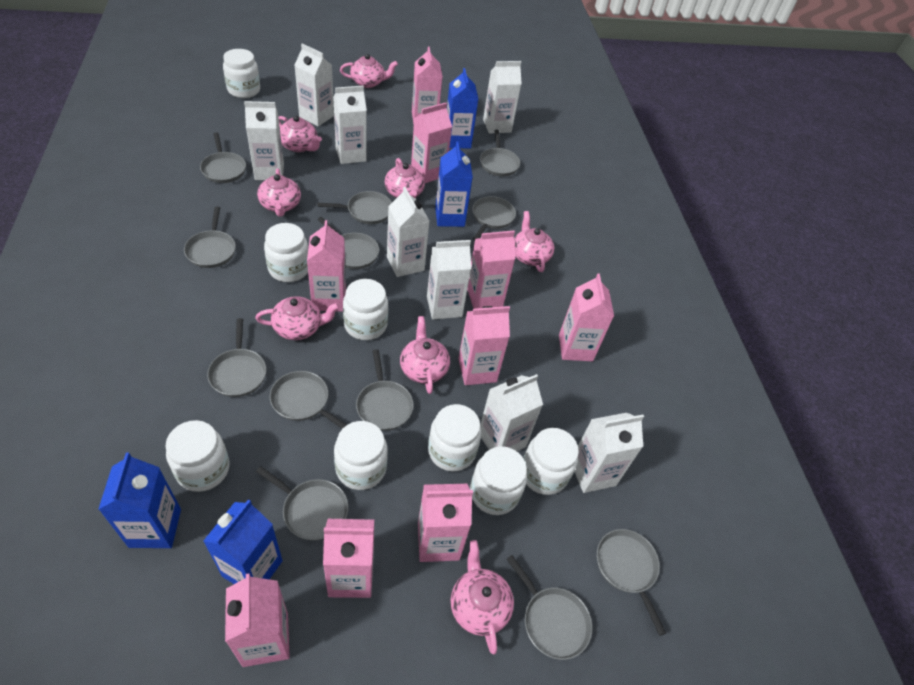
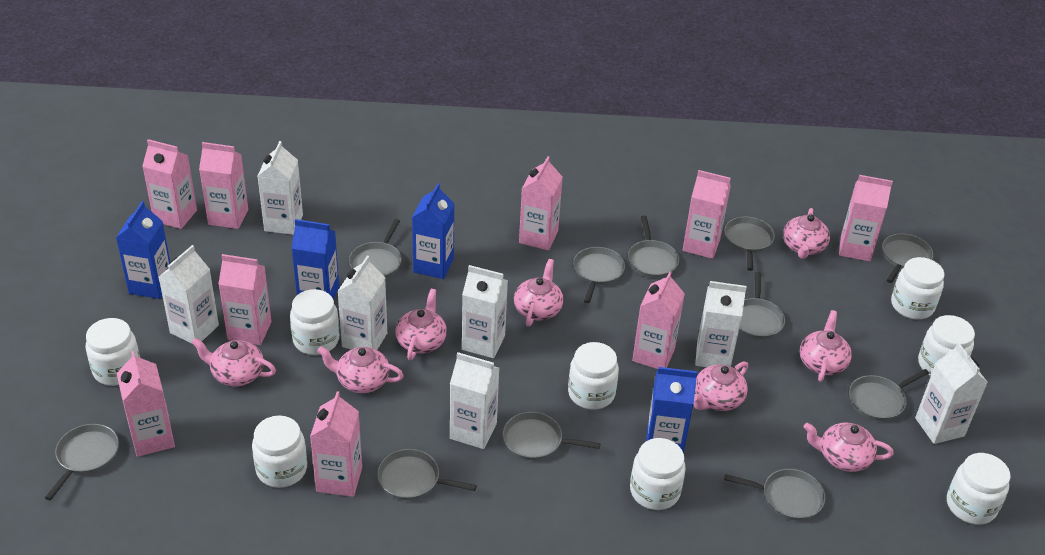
grey pan: [184,206,236,268] [200,132,246,183] [207,318,267,397] [256,466,348,541] [270,371,347,429] [318,191,392,224] [318,217,379,269] [356,349,414,431] [472,196,516,240] [480,130,520,176] [507,555,592,660] [597,529,666,636] = 12 -> [45,424,119,500] [349,219,402,279] [377,449,477,500] [503,412,600,460] [573,247,625,303] [628,216,679,278] [724,216,775,271] [724,469,825,521] [739,272,785,339] [849,369,929,421] [882,233,933,283] = 11
white carton: [244,101,284,180] [294,43,334,127] [333,86,367,164] [387,187,429,277] [427,240,471,319] [480,374,543,451] [483,61,522,134] [574,413,644,493] = 8 -> [159,245,219,344] [258,141,303,235] [337,256,387,350] [450,352,499,449] [462,265,508,358] [695,281,747,367] [915,343,988,444] = 7

